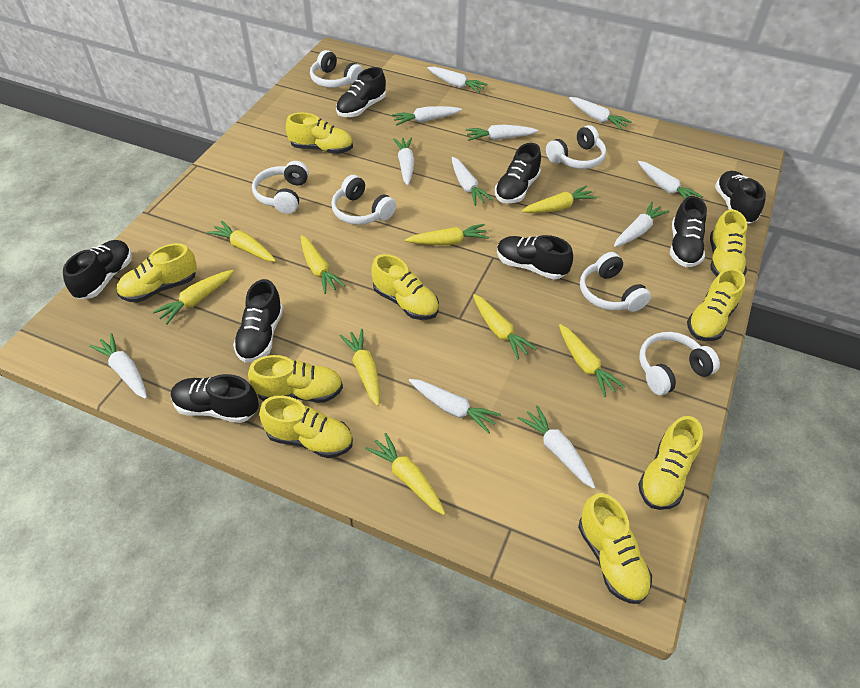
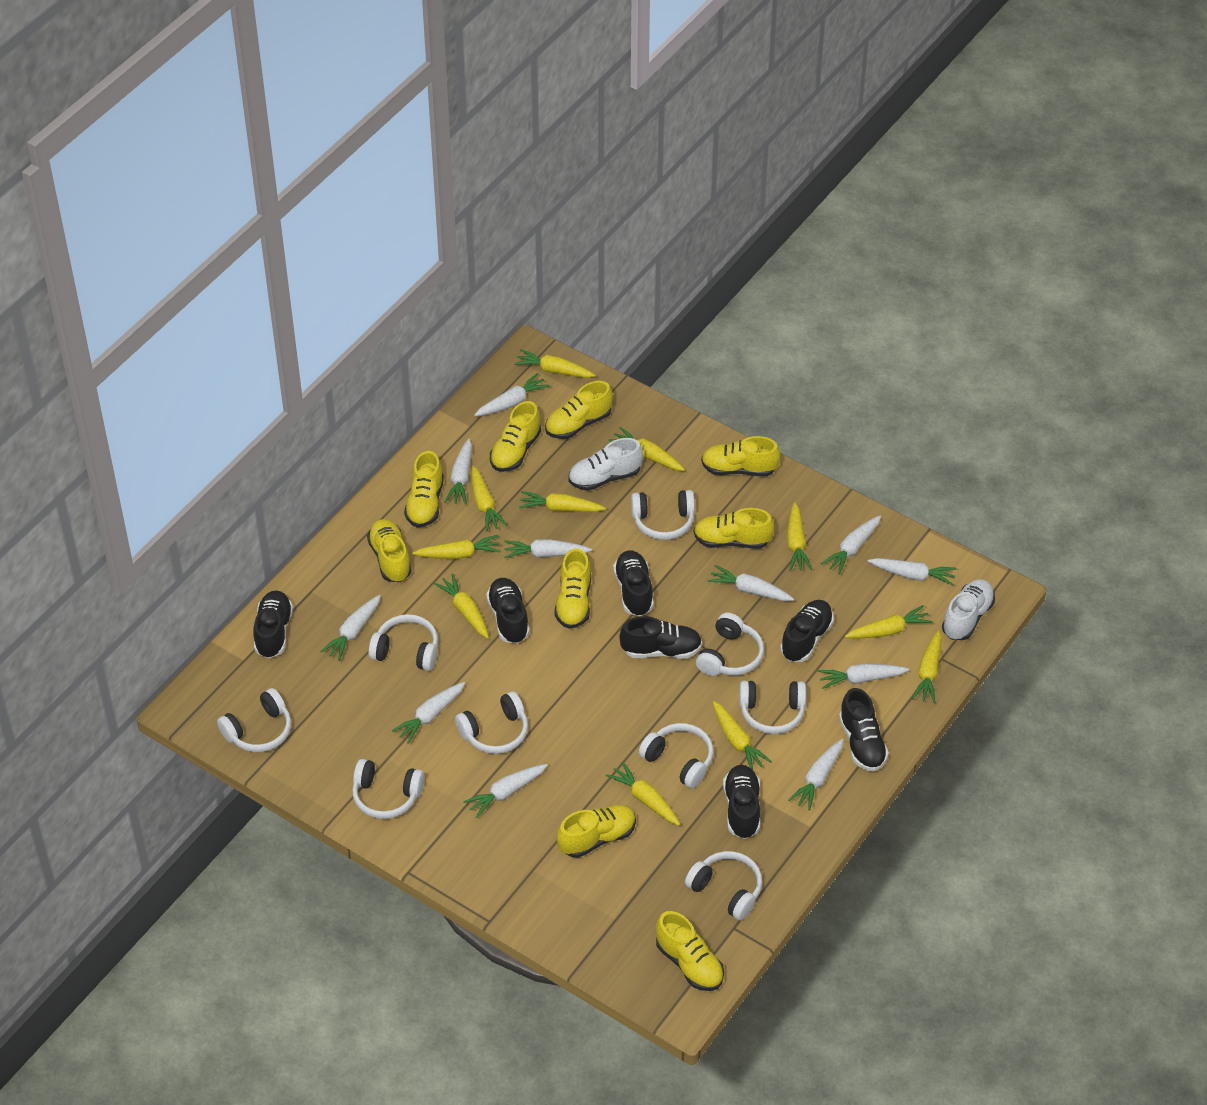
black shoe: [63,240,132,299] [171,374,259,423] [233,279,283,363] [336,67,386,117] [495,143,541,203] [497,235,573,279] [670,196,707,267] [715,171,766,224] = 8 -> [254,590,293,658] [486,578,529,644] [613,550,654,616] [620,616,702,659] [723,765,760,839] [780,600,834,662] [839,688,889,772] = 7
white headphones: [252,161,309,214] [310,50,363,88] [331,175,396,225] [546,125,606,169] [580,252,651,312] [639,332,720,395] = 6 -> [217,688,291,752] [352,759,424,819] [368,614,438,671] [455,691,528,754] [631,490,695,540] [639,723,713,788] [685,851,762,920] [696,612,764,676] [739,681,806,734] = 9
white shoe: none = 0 -> [568,438,643,491] [942,579,995,640] = 2
yellow carrot: [153,270,234,325] [207,221,276,262] [301,235,346,294] [340,329,380,406] [365,433,445,515] [405,224,489,245] [473,294,537,360] [522,186,597,213] [559,324,625,397] = 9 -> [413,535,501,559] [434,574,489,639] [471,466,508,532] [514,349,596,378] [519,491,606,512] [606,761,680,826] [608,427,685,471] [713,701,772,770] [787,503,812,571] [845,605,932,639] [912,630,942,703] = 11

